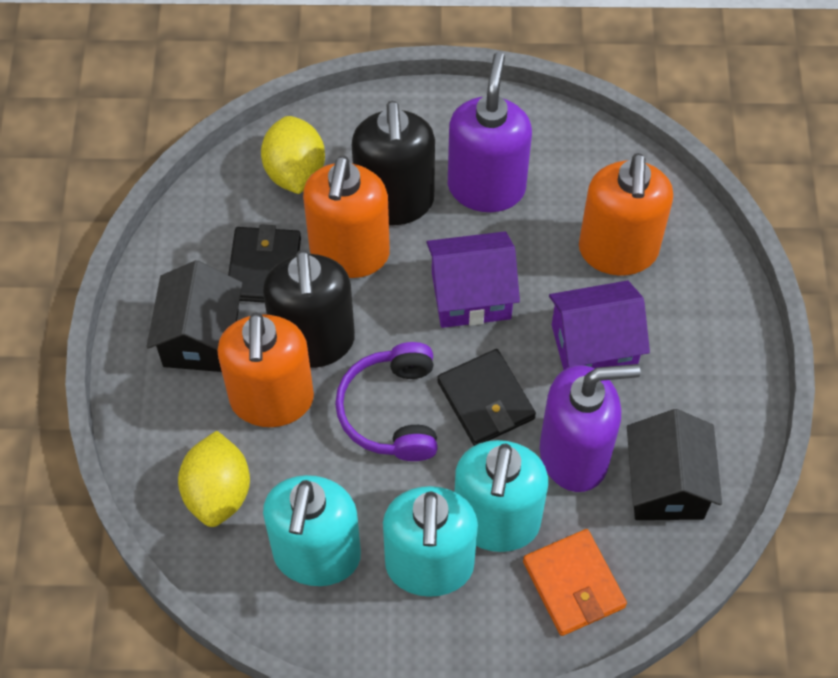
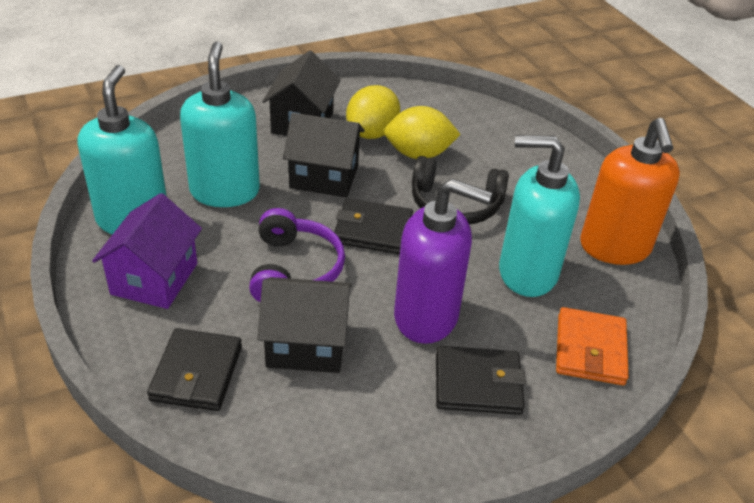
black headphones: none = 0 -> [412,156,509,224] = 1
black house: [146,260,242,372] [627,409,722,520] = 2 -> [257,277,352,373] [262,51,341,136] [283,113,365,198] = 3
black soap dispenser: [263,250,355,368] [352,101,435,225] = 2 -> none = 0
black wallet: [228,224,301,303] [437,349,536,446] = 2 -> [147,328,242,411] [334,198,413,255] [436,346,526,415] = 3
orange soap dispenser: [217,312,314,427] [303,156,390,278] [579,153,673,275] = 3 -> [580,118,680,265] = 1
purple house: [427,231,520,328] [549,281,650,370] = 2 -> [92,193,202,309] = 1
purple soap dispenser: [448,52,532,212] [540,364,641,492] = 2 -> [394,179,492,344] = 1

